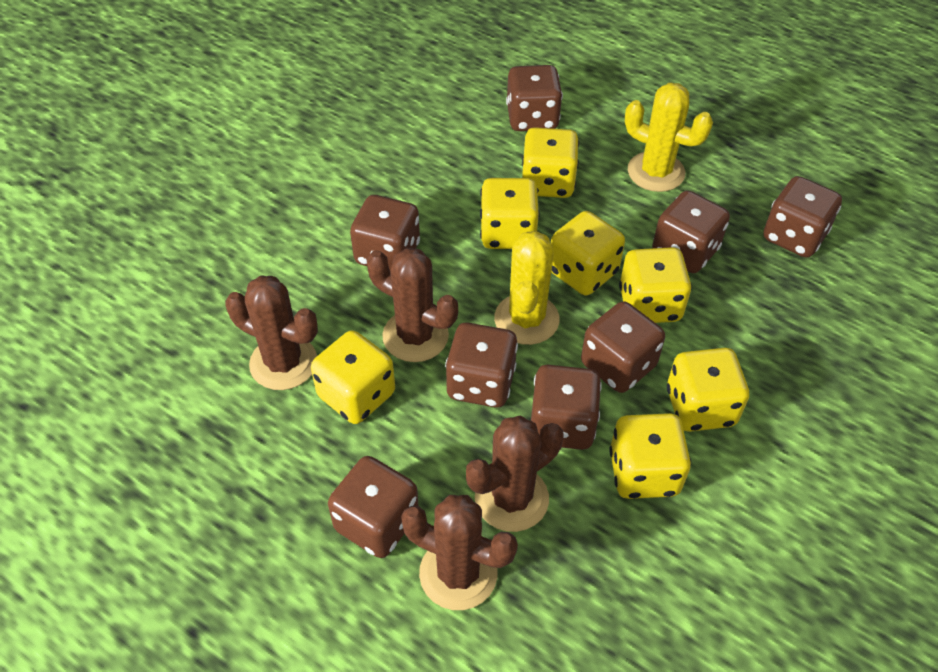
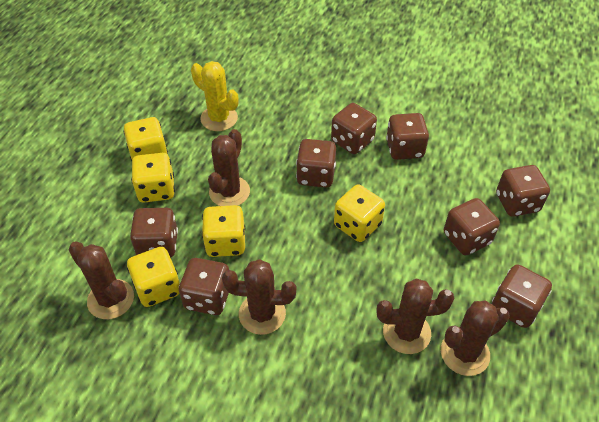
brown cactus: [225,275,318,390] [367,248,458,362] [401,495,518,610] [466,415,564,532] = 4 -> [68,241,134,319] [208,129,250,206] [222,259,296,335] [376,279,454,354] [441,300,510,376] = 5
yellow cactus: [494,231,559,345] [625,82,713,192] = 2 -> [191,61,239,131] = 1
yellow dice: [311,330,395,424] [480,178,540,249] [522,127,579,198] [551,211,625,296] [609,413,691,499] [619,247,692,323] [667,348,749,432] = 7 -> [123,117,168,161] [127,247,180,307] [131,153,175,203] [202,205,245,257] [334,184,385,242] = 5

